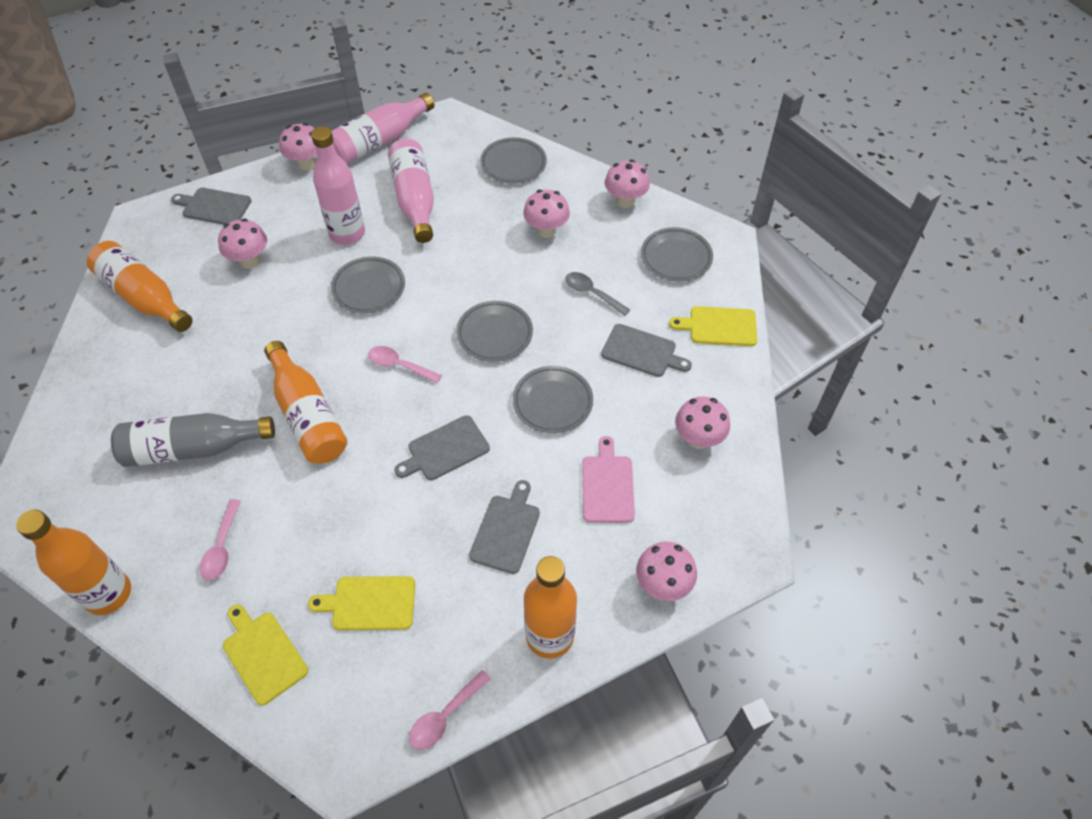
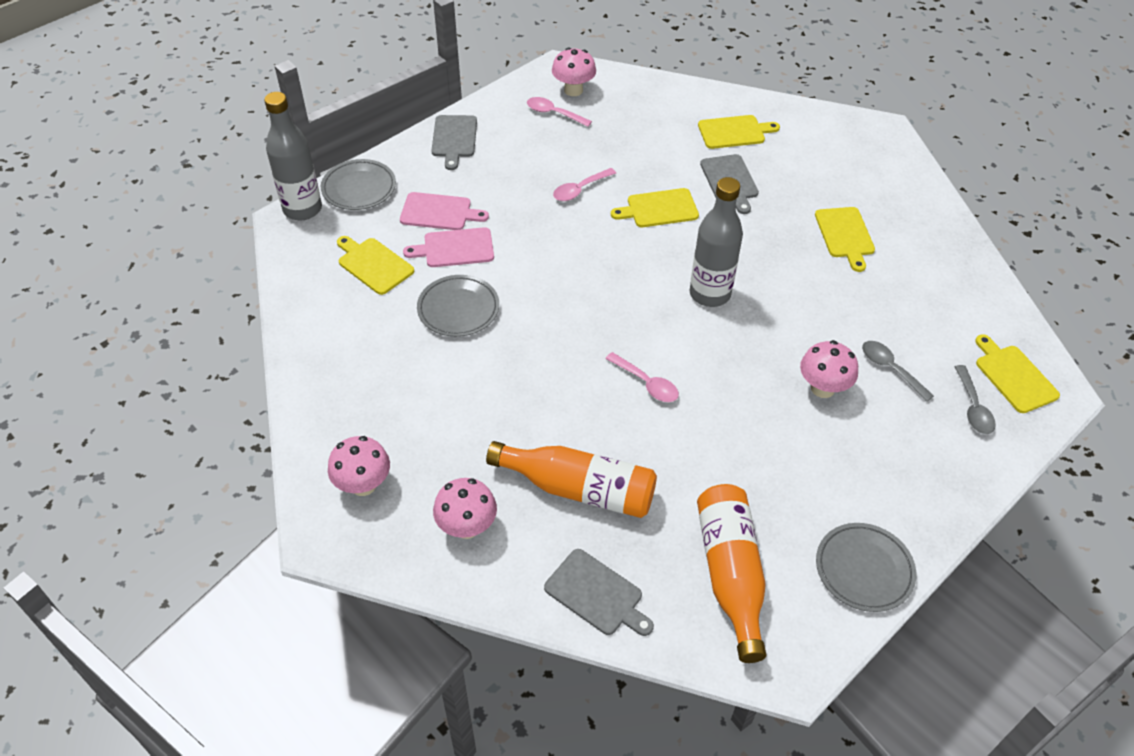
grey bottle: [111,413,275,467] = 1 -> [264,92,322,220] [690,177,743,307] = 2
grey cutting board: [171,188,251,225] [394,415,490,480] [469,480,540,574] [601,324,692,377] = 4 -> [431,115,477,170] [544,549,654,636] [700,154,759,214] = 3
grey plate: [331,257,405,313] [456,301,533,362] [480,137,547,184] [513,366,593,433] [641,227,713,281] = 5 -> [321,159,396,210] [417,275,499,337] [816,523,916,612] = 3
grey spoon: [565,272,630,316] = 1 -> [862,341,934,402] [955,365,996,434] = 2
orange bottle: [16,510,131,615] [87,241,192,332] [264,341,347,464] [524,556,577,658] = 4 -> [486,441,657,518] [697,484,766,663] = 2
pink bottle: [311,126,365,245] [332,93,435,164] [388,139,434,243] = 3 -> none = 0
pink cutting board: [582,436,635,523] = 1 -> [400,192,489,230] [403,227,494,267] = 2
pink mushroom: [218,219,267,269] [279,123,317,170] [523,189,570,238] [605,160,650,208] [636,541,697,601] [675,396,730,449] = 6 -> [328,436,390,496] [433,478,497,539] [552,47,596,96] [800,340,858,398] = 4
yellow cutting board: [223,604,308,705] [308,576,415,630] [669,306,757,346] = 3 -> [337,236,414,295] [611,188,699,227] [698,115,780,149] [815,207,875,272] [975,334,1060,413] = 5

